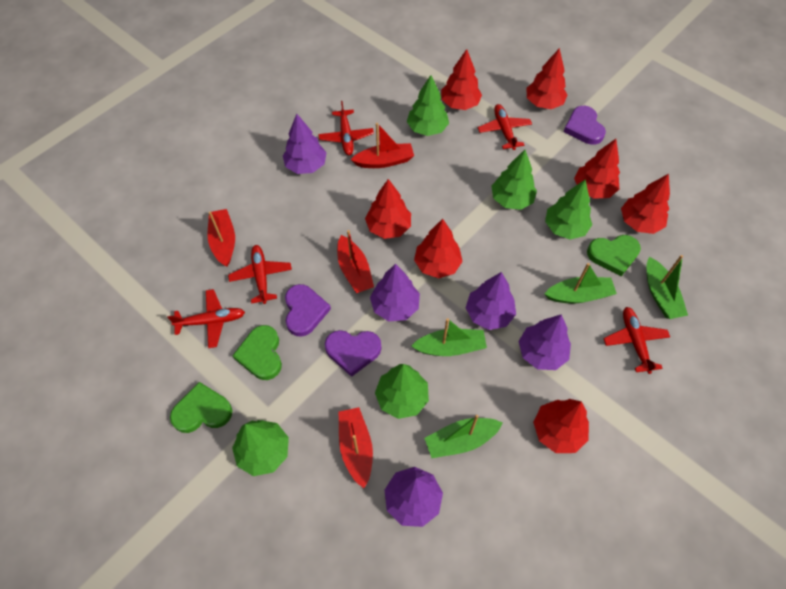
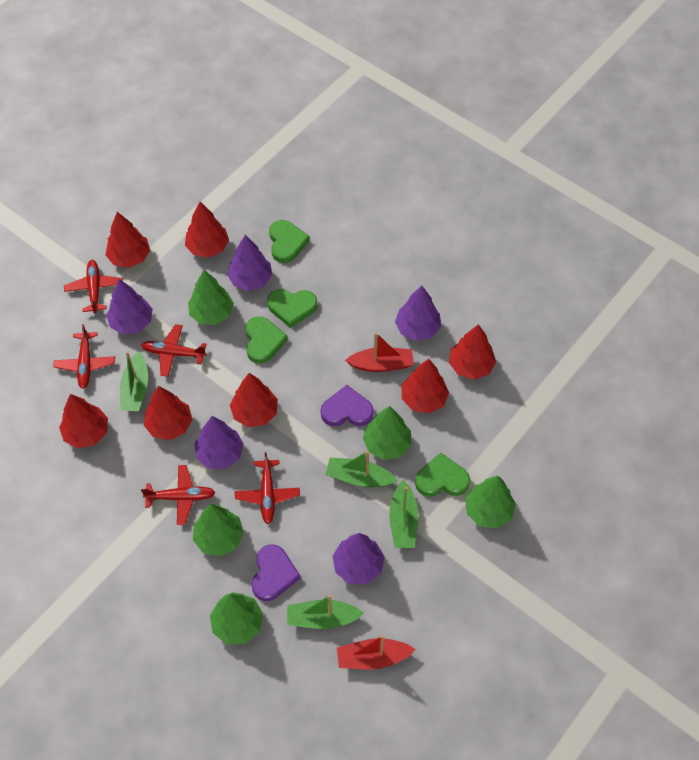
green heart: [170,382,232,433] [232,325,282,380] [587,235,641,276] = 3 -> [245,316,288,364] [267,289,317,328] [269,220,310,263] [415,453,470,497] = 4
purple heart: [285,284,331,337] [325,330,381,377] [564,106,606,145] = 3 -> [252,544,301,601] [321,385,374,426] = 2
red boat: [208,209,235,267] [337,230,374,293] [339,407,373,488] [351,123,414,168] = 4 -> [337,635,416,669] [345,333,414,372] = 2

